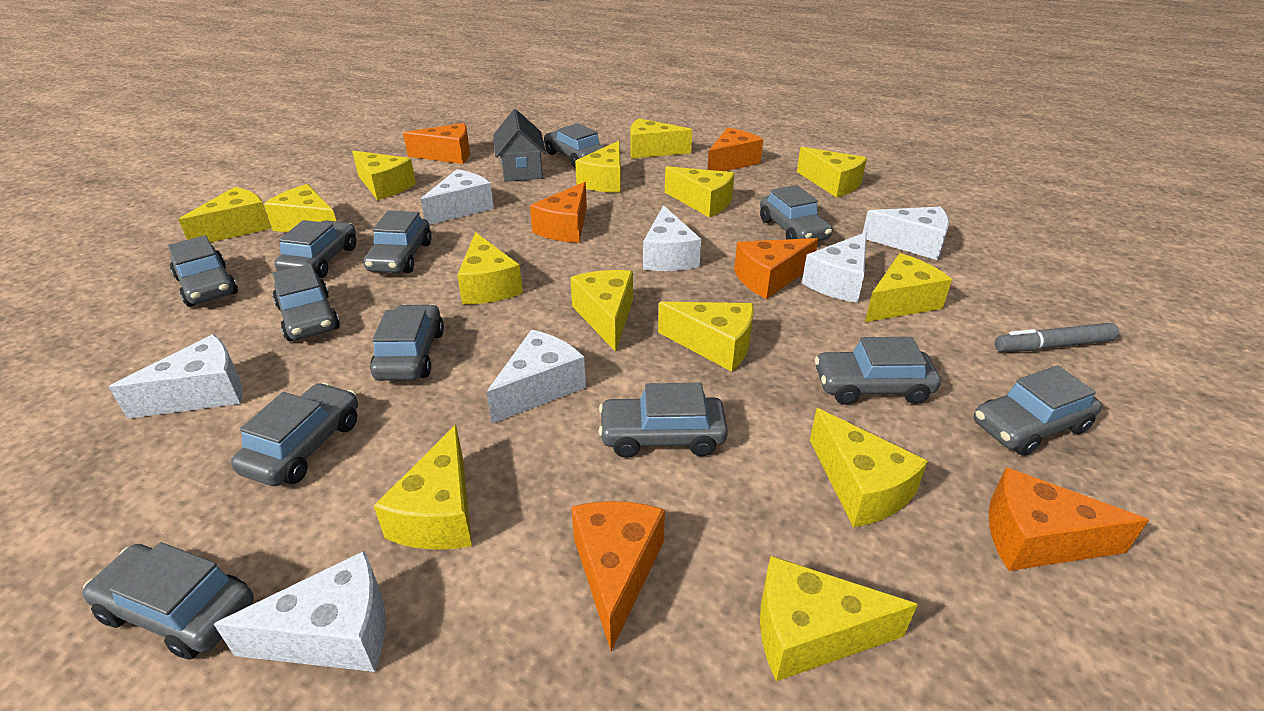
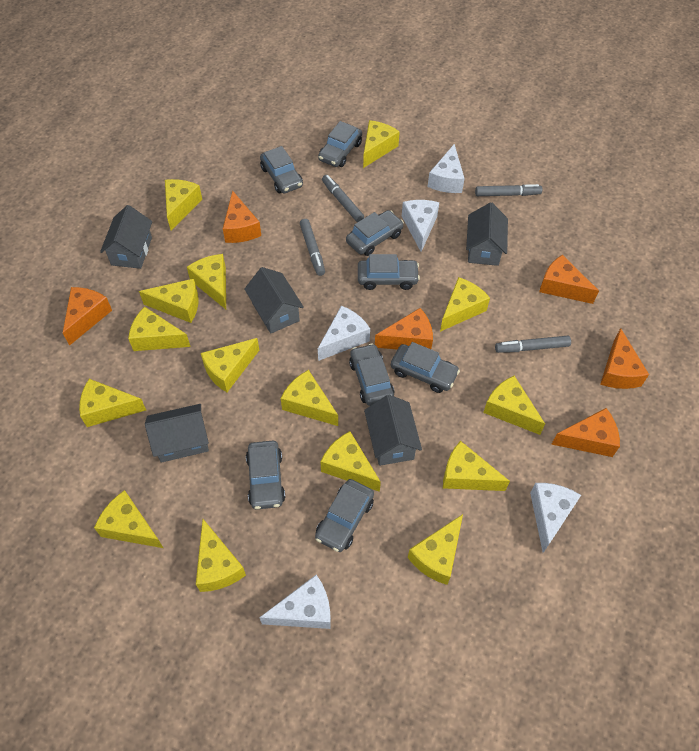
grey car: [82,542,254,660] [168,235,238,307] [231,383,358,486] [272,264,340,341] [274,220,356,278] [364,211,432,273] [370,304,444,381] [544,123,604,168] [598,383,728,458] [760,185,832,241] [815,337,941,405] [974,365,1102,456] = 12 -> [246,440,285,510] [260,146,303,193] [315,479,374,552] [318,121,362,167] [346,210,404,256] [349,343,394,406] [358,254,420,290] [391,342,460,393] = 8
grey house: [493,109,546,182] = 1 -> [100,205,152,269] [145,404,209,463] [244,267,304,334] [364,395,422,466] [466,202,508,266] = 5
grey marker: [995,323,1119,352] = 1 -> [300,219,325,276] [322,175,364,222] [475,184,542,196] [495,336,571,353] = 4
white cheese: [109,334,242,419] [214,551,385,672] [420,169,494,225] [487,330,586,423] [643,205,701,271] [802,232,866,303] [863,206,949,260] = 7 -> [259,575,331,629] [318,306,370,361] [402,200,439,252] [428,144,465,193] [530,483,581,553] = 5
yellow cheese: [178,187,272,242] [264,184,337,232] [352,151,416,200] [374,424,472,550] [457,232,523,304] [570,270,633,352] [575,141,621,193] [631,118,692,158] [658,302,754,372] [665,166,734,218] [760,556,918,681] [797,147,867,198] [810,408,928,527] [865,253,952,322] = 14 -> [79,379,146,427] [94,490,163,548] [128,307,190,351] [139,279,198,323] [165,179,202,231] [187,254,226,309] [196,519,246,592] [201,338,259,392] [281,370,338,426] [320,431,381,492] [363,120,400,168] [408,514,463,585] [440,277,490,332] [443,441,510,491] [483,376,545,435] = 15

